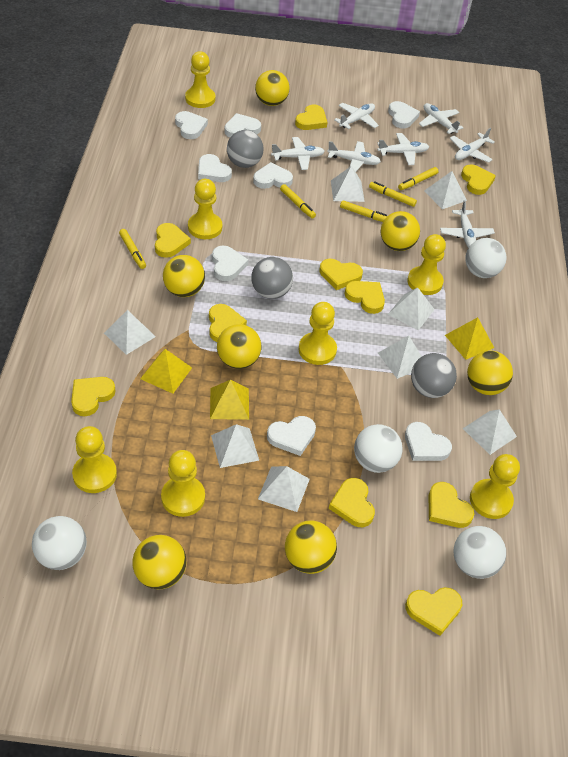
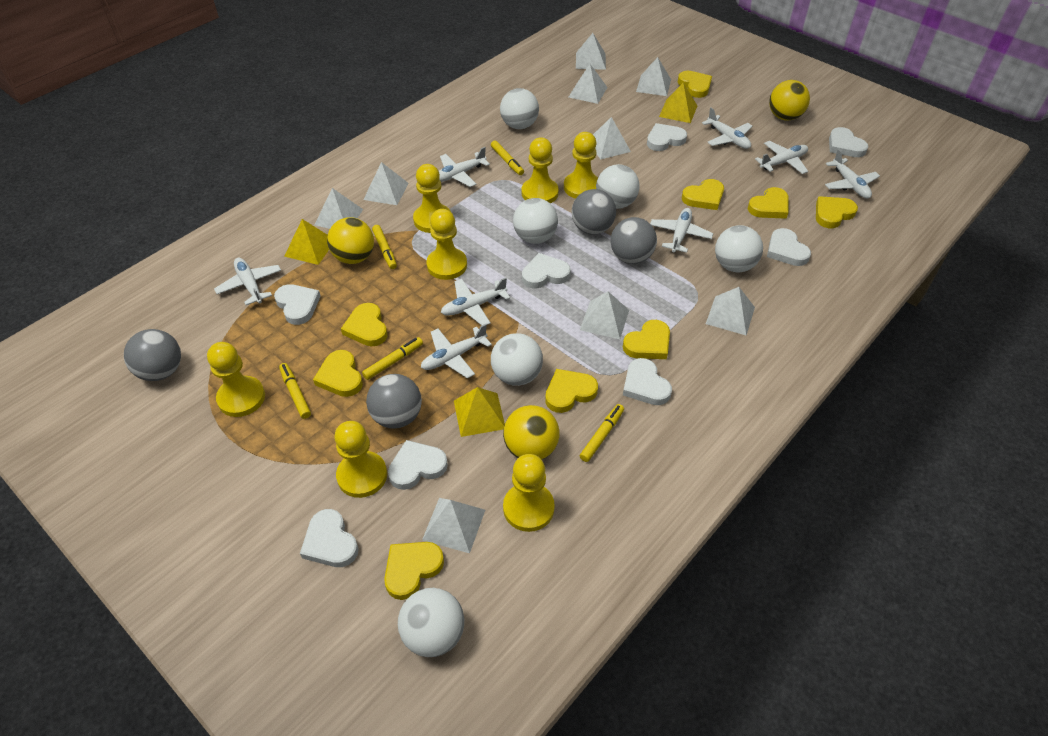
grey ball: [227,130,263,168] [251,257,293,299] [411,353,457,398] = 3 -> [124,329,181,381] [366,374,422,429] [571,189,616,234] [610,217,657,264] = 4
white ball: [32,516,87,570] [354,424,403,473] [454,526,506,579] [466,238,506,278] = 4 -> [398,588,464,657] [491,333,543,386] [500,88,539,129] [513,198,558,244] [596,164,640,209] [715,225,763,272] = 6
white plane: [271,137,325,170] [328,141,381,172] [334,103,379,129] [377,133,429,165] [419,103,463,134] [440,200,495,248] [450,128,495,163] = 7 -> [214,258,281,305] [421,324,492,378] [439,147,490,187] [441,278,510,325] [650,208,713,253] [702,108,752,149] [755,141,808,174] [825,149,880,199] = 8
white pyramid: [104,310,156,355] [211,424,259,468] [258,466,310,512] [331,166,365,202] [378,336,422,379] [388,287,435,330] [424,171,467,209] [463,409,517,455] = 8 -> [315,188,363,229] [363,162,409,205] [422,498,485,553] [569,64,607,104] [576,33,606,70] [580,291,629,339] [593,117,631,159] [636,57,671,96] [706,287,755,335] = 9
yellow ball: [132,535,186,589] [163,255,205,297] [217,324,262,369] [255,70,289,106] [285,521,337,574] [380,211,420,251] [467,351,513,395] = 7 -> [327,217,374,264] [503,405,560,460] [769,80,810,121] = 3
yellow heart: [71,377,116,416] [155,223,191,258] [209,304,247,342] [295,105,327,130] [320,259,363,290] [329,478,375,527] [345,281,385,314] [405,587,462,636] [429,482,474,528] [461,164,496,195] = 10 -> [313,350,363,397] [341,303,387,346] [384,542,444,600] [545,369,598,413] [623,320,670,359] [677,71,712,98] [682,179,724,210] [748,187,789,219] [816,196,858,228] = 9

